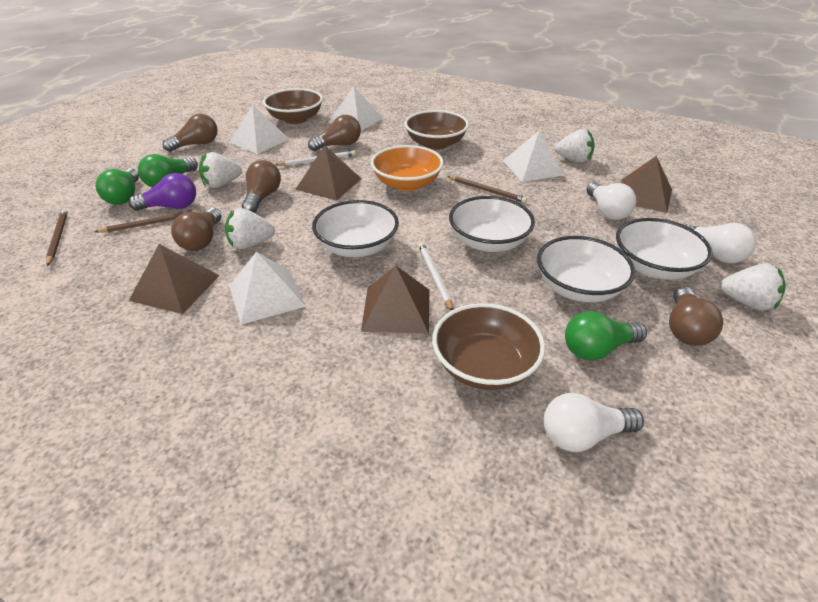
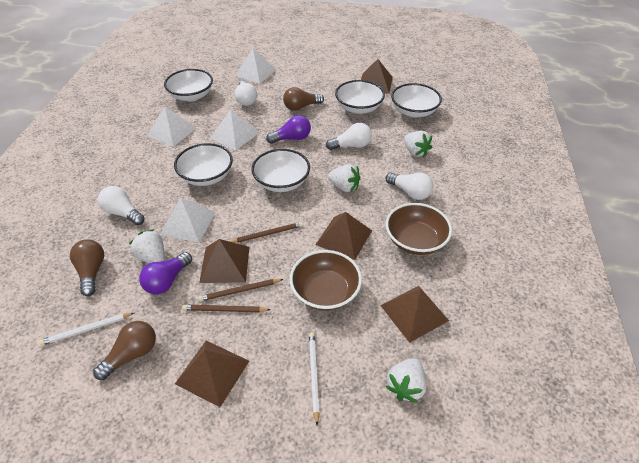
brown bowl: [263,88,323,124] [404,110,469,150] [432,303,545,390] = 3 -> [290,250,362,311] [386,203,452,255] = 2
brown light bulb: [163,114,218,152] [171,208,221,251] [242,160,281,213] [308,115,361,151] [669,286,723,346] = 5 -> [70,239,104,296] [93,321,156,380] [283,87,324,111] = 3
brown pyramid: [129,244,220,314] [295,145,362,201] [361,266,429,334] [621,156,672,213] = 4 -> [175,341,249,407] [199,239,249,283] [315,212,372,260] [361,59,393,94] [380,286,449,343] = 5
green light bulb: [96,168,139,205] [138,154,198,188] [565,311,647,361] = 3 -> none = 0
orange bowl: [371,145,444,191] = 1 -> none = 0
purple light bulb: [129,173,196,211] = 1 -> [139,252,192,294] [266,115,311,144] = 2
white bowl: [312,200,399,257] [449,196,535,252] [537,236,635,302] [616,218,712,280] = 4 -> [164,69,213,101] [174,143,233,186] [251,149,310,192] [335,80,385,114] [391,83,442,118] = 5
white light bulb: [543,393,644,452] [587,182,636,220] [683,223,756,263] = 3 -> [98,186,145,225] [235,81,257,106] [326,123,372,150] [385,173,433,200] = 4

